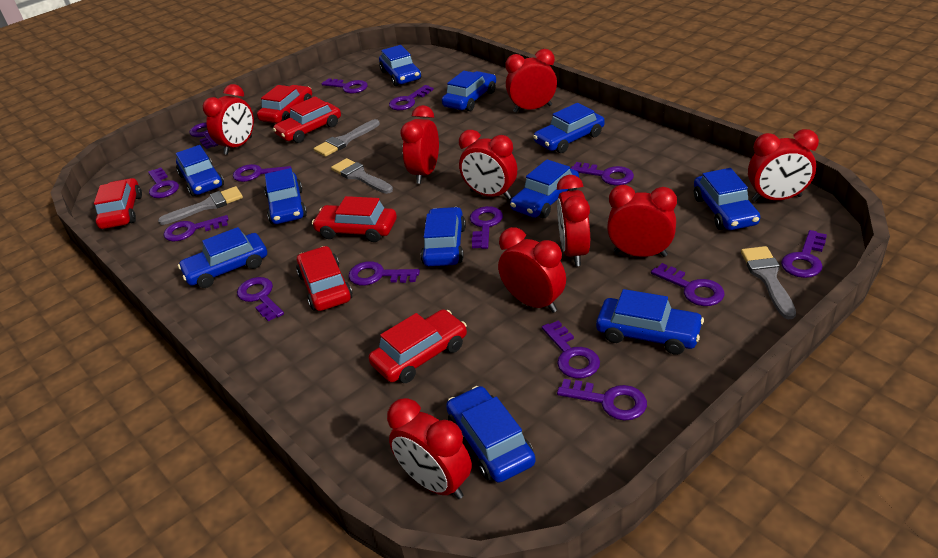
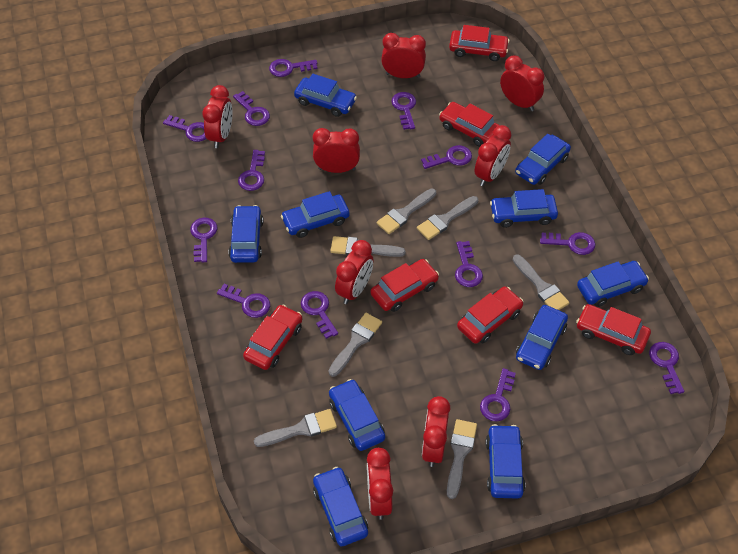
blue car: [176,145,224,196] [178,227,267,288] [264,168,307,224] [379,45,421,86] [421,207,466,266] [442,71,496,111] [446,386,536,483] [510,159,579,218] [533,103,605,153] [596,289,704,355] [694,168,760,230] = 11 -> [228,205,264,263] [281,191,350,238] [294,74,357,117] [313,467,368,547] [329,379,385,451] [486,424,526,499] [490,189,558,228] [515,134,571,185] [516,305,568,370] [577,261,649,307] = 10
grey brush: [158,186,243,225] [314,119,380,157] [331,158,393,194] [741,246,796,319] = 4 -> [254,409,337,447] [329,313,382,377] [330,236,406,257] [377,188,436,234] [417,196,478,240] [447,419,477,499] [513,254,569,310] = 7
purple key: [148,168,179,198] [163,215,229,242] [189,123,218,149] [233,164,291,182] [237,277,284,322] [321,78,368,94] [348,261,420,286] [389,85,434,110] [470,206,503,249] [542,321,600,379] [557,379,647,421] [570,162,634,185] [651,263,724,306] [781,230,827,278] = 14 -> [163,115,207,142] [190,218,217,263] [217,284,270,318] [233,91,270,126] [238,150,265,191] [269,59,317,77] [301,291,338,339] [391,92,416,130] [421,145,472,169] [455,241,483,287] [480,368,516,421] [540,232,596,255] [649,342,684,394] = 13
red clock: [203,84,254,155] [387,398,472,499] [401,105,439,184] [459,130,517,199] [498,227,566,313] [505,49,557,113] [557,175,590,266] [607,185,677,257] [748,129,819,202] = 9 -> [202,85,232,148] [313,128,360,173] [335,240,373,304] [367,448,393,520] [381,33,426,78] [422,396,451,467] [475,125,511,186] [500,56,544,111] = 8

